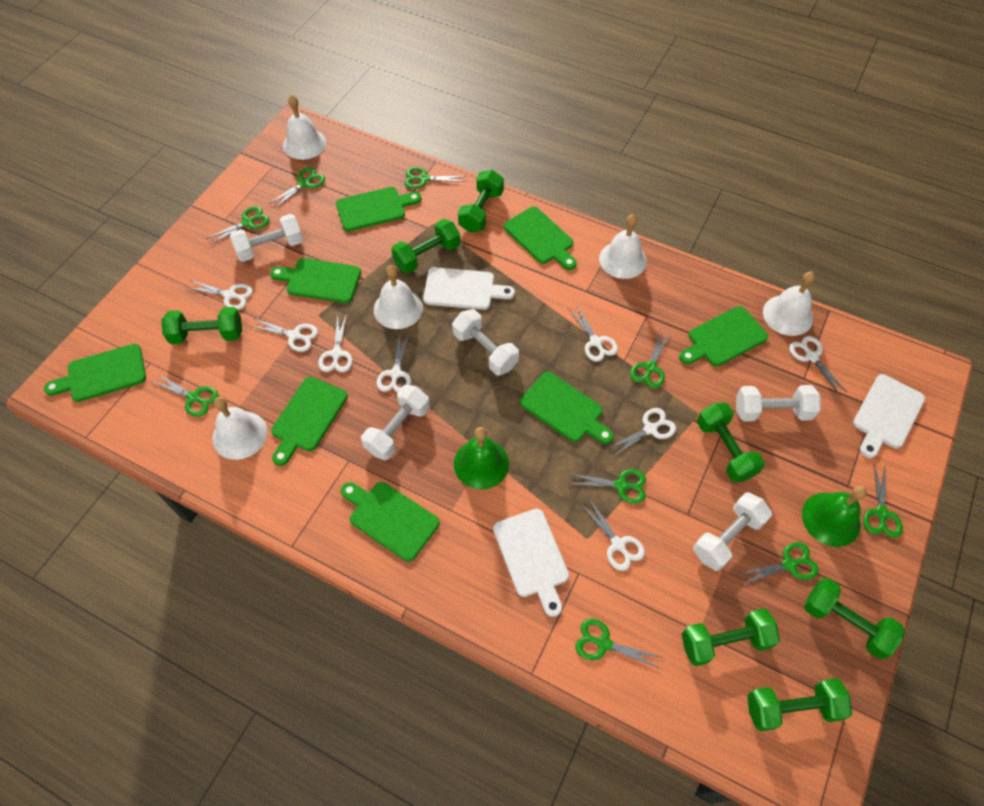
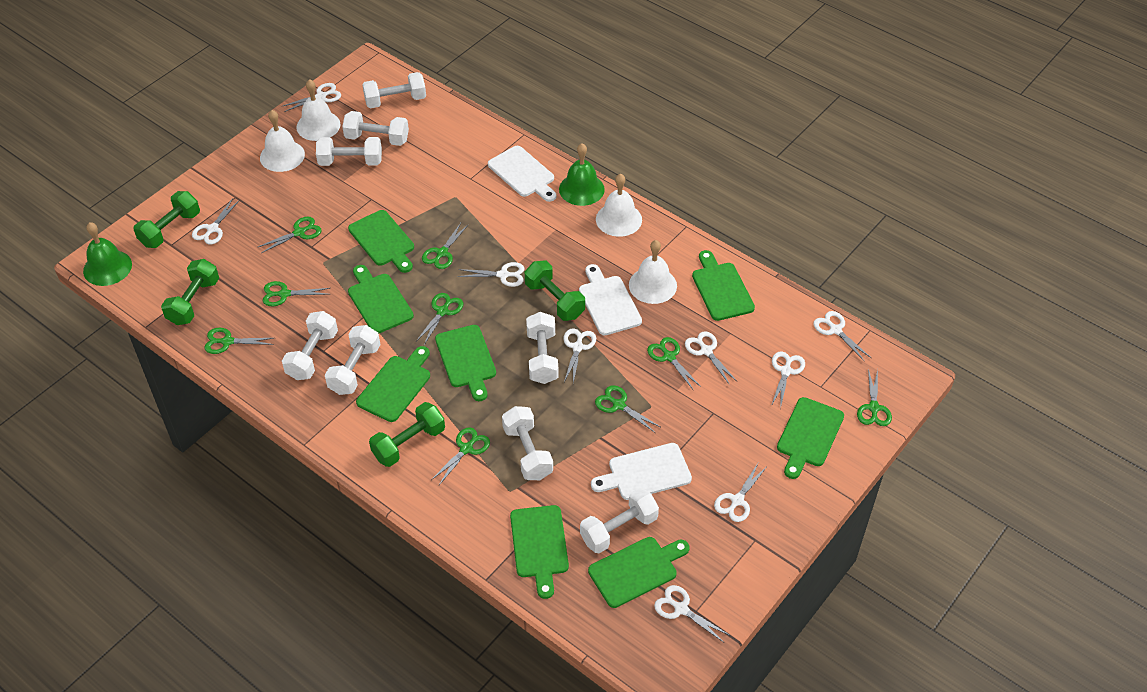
green dumbbell: [161,307,242,344] [391,219,460,273] [458,170,504,233] [682,608,780,666] [697,403,765,482] [747,678,852,731] [804,578,905,659] = 7 -> [134,191,200,248] [161,259,219,325] [369,402,445,467] [525,260,585,321] = 4
white bell: [213,397,267,460] [283,95,326,160] [374,265,423,329] [599,214,647,279] [763,272,815,336] = 5 -> [260,110,305,172] [296,79,340,141] [596,174,642,237] [629,240,677,304] = 4
white dumbbell: [230,214,303,262] [361,385,430,460] [452,309,519,375] [693,492,772,571] [736,385,821,421] = 5 -> [282,311,338,380] [316,137,382,166] [325,325,380,395] [342,111,409,146] [362,72,426,108] [502,406,553,480] [526,312,559,384] [580,488,659,553] = 8
white scissors: [186,280,253,310] [251,318,318,352] [318,314,353,372] [377,333,411,392] [568,304,618,362] [582,500,645,571] [607,408,676,457] [789,336,847,395] = 8 -> [192,198,240,245] [281,83,341,112] [458,262,525,287] [563,328,596,384] [654,585,729,642] [685,331,737,385] [714,463,766,522] [771,352,805,409] [813,311,871,362] = 9

